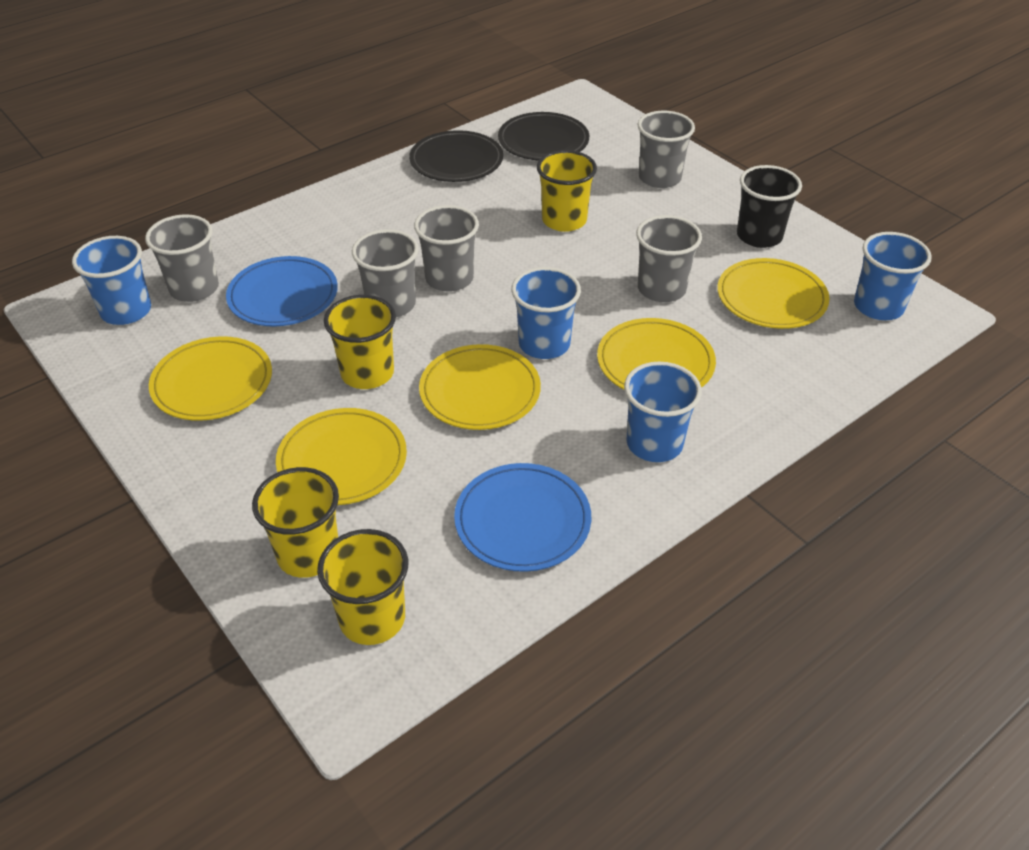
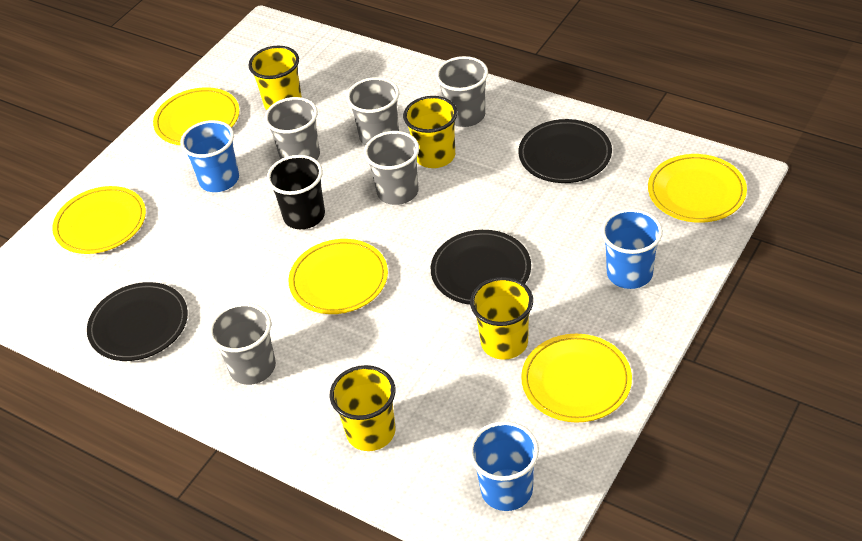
black plate: [409,130,503,182] [498,112,589,161] = 2 -> [87,282,188,361] [431,230,531,305] [519,119,612,183] = 3
blue cup: [72,236,151,325] [511,267,581,359] [624,362,702,462] [854,232,932,320] = 4 -> [180,120,239,192] [469,421,539,511] [601,209,663,289] = 3
blue plate: [226,256,338,326] [454,463,591,572] = 2 -> none = 0

